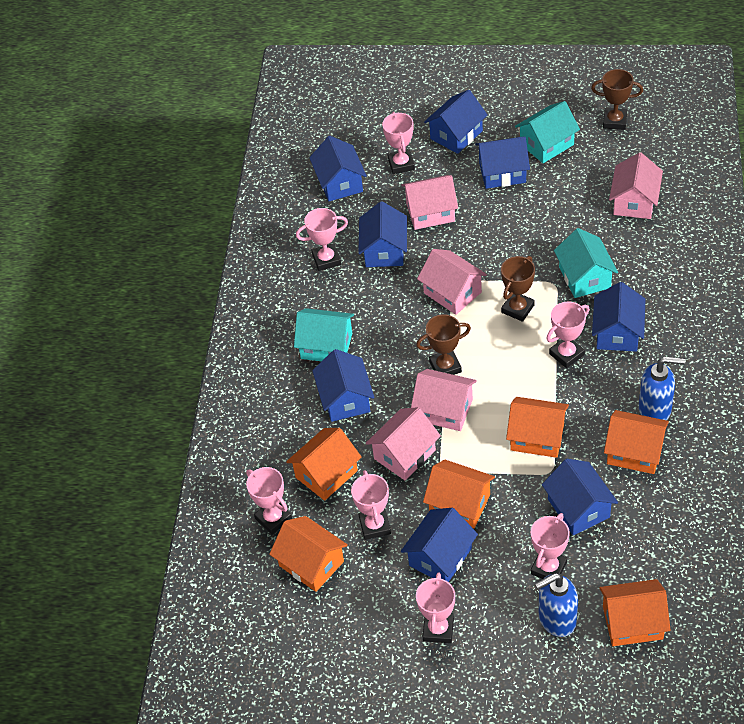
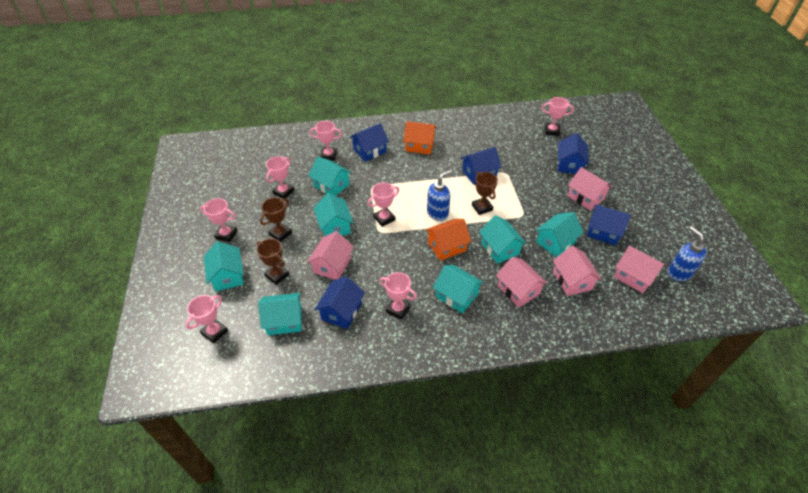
blue house: [309,136,367,201] [312,349,375,422] [358,201,407,267] [401,508,478,582] [424,90,488,154] [475,136,530,189] [542,459,618,535] [592,282,645,352] = 8 -> [314,276,365,329] [349,123,389,162] [460,147,502,185] [557,133,589,174] [587,205,631,245] = 5
orange house: [269,516,348,592] [286,428,362,501] [423,460,495,529] [506,397,569,458] [599,579,671,646] [604,410,669,474] = 6 -> [403,121,437,154] [425,219,471,261] = 2
turquoise house: [294,308,354,361] [515,101,580,163] [554,228,618,298] = 3 -> [204,241,244,291] [258,293,302,335] [308,156,352,196] [314,193,353,236] [433,265,484,313] [479,215,527,264] [536,212,584,257] = 7

